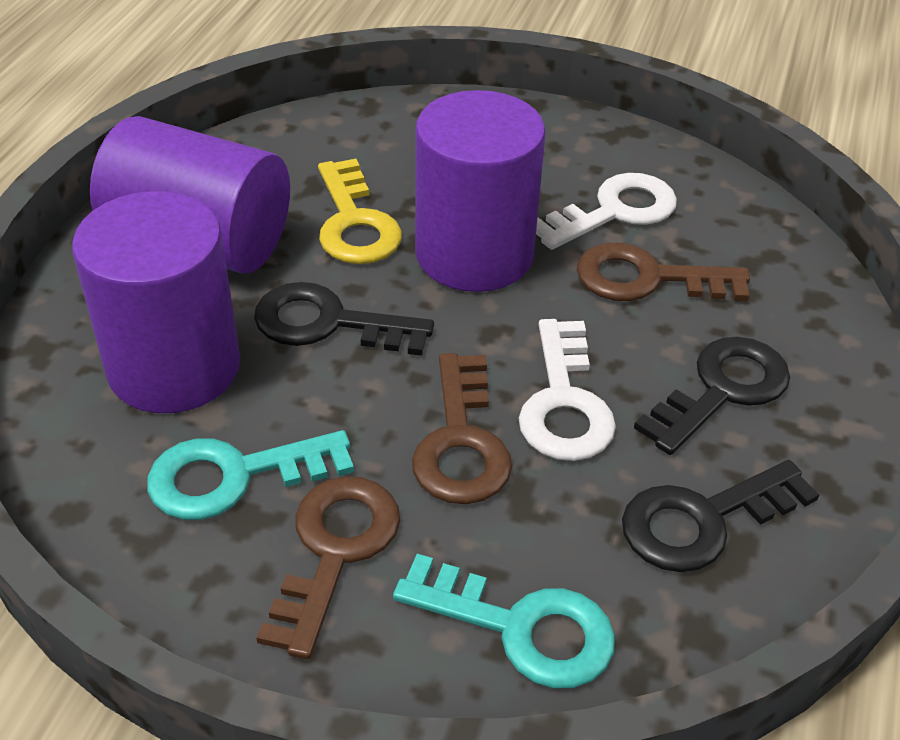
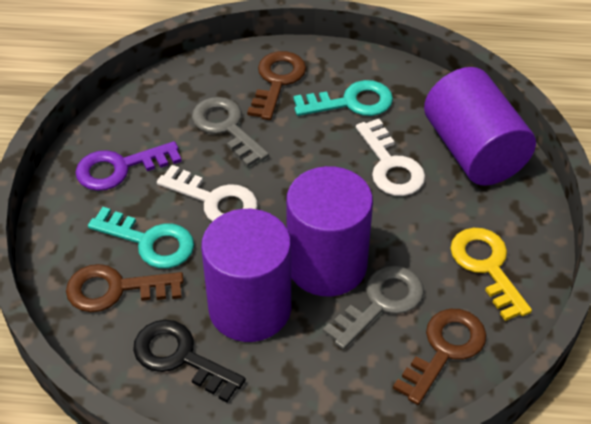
black key: [254,282,434,356] [622,460,819,572] [634,336,790,455] = 3 -> [133,320,246,402] = 1
grey key: none = 0 -> [192,97,269,167] [323,266,424,350] = 2
purple key: none = 0 -> [75,141,182,191] = 1

